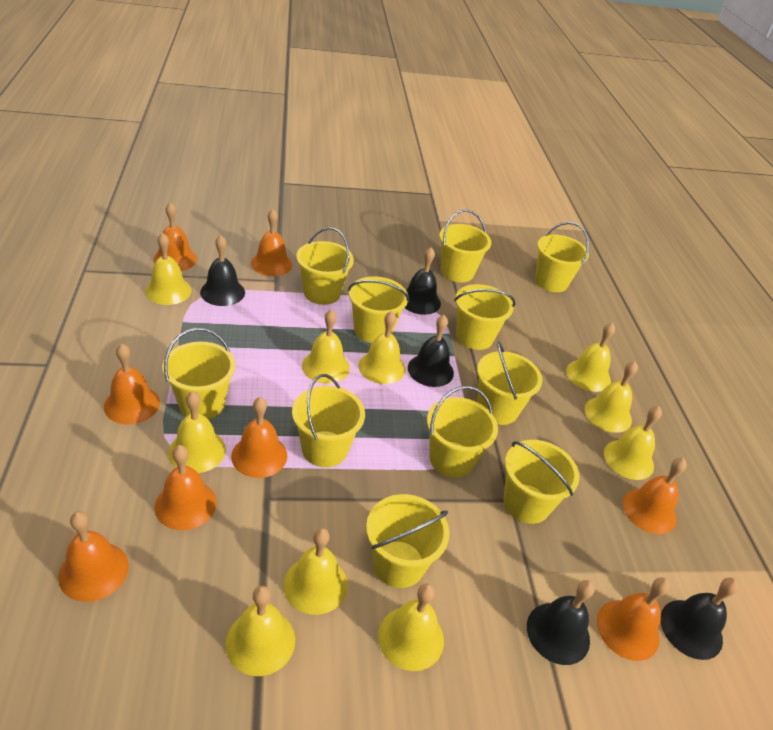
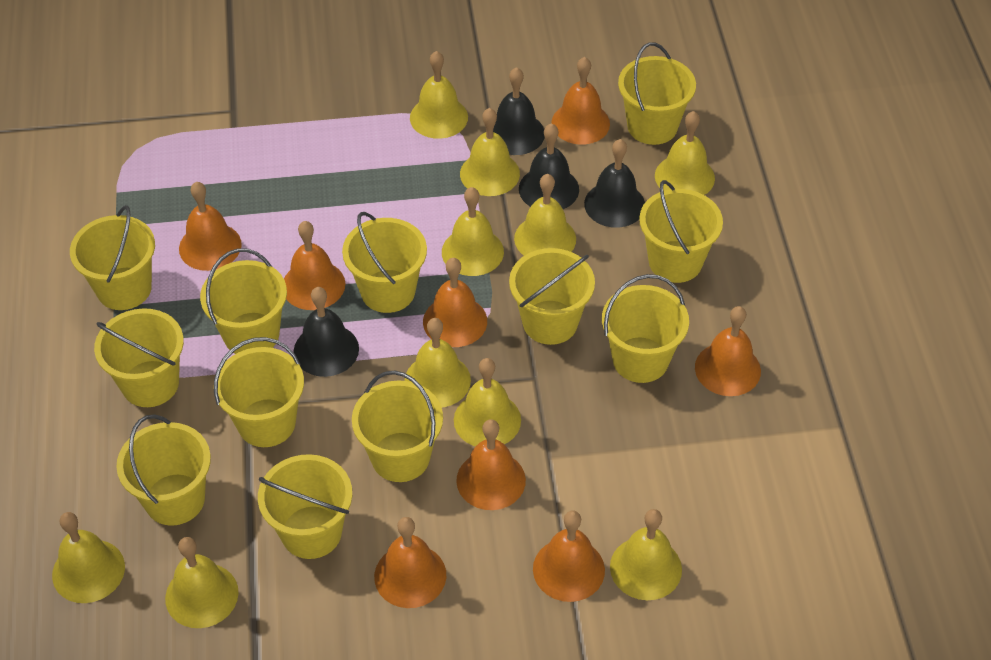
black bell: [200,235,245,306] [405,248,441,315] [408,315,454,387] [527,580,595,665] [660,577,739,660] = 5 -> [294,287,359,377] [493,67,545,155] [519,123,579,209] [584,139,645,228] = 4
yellow bucket: [162,328,236,419] [292,374,365,467] [296,227,354,305] [348,276,409,343] [366,494,449,588] [427,386,498,478] [439,210,491,282] [454,284,516,350] [477,341,542,425] [504,440,580,524] [535,222,589,292] = 11 -> [70,205,155,310] [94,308,184,407] [116,414,211,526] [200,249,287,354] [214,337,304,447] [258,454,352,559] [342,212,427,313] [352,371,443,482] [509,248,595,345] [602,274,689,383] [618,42,696,145] [639,180,723,283] = 12

